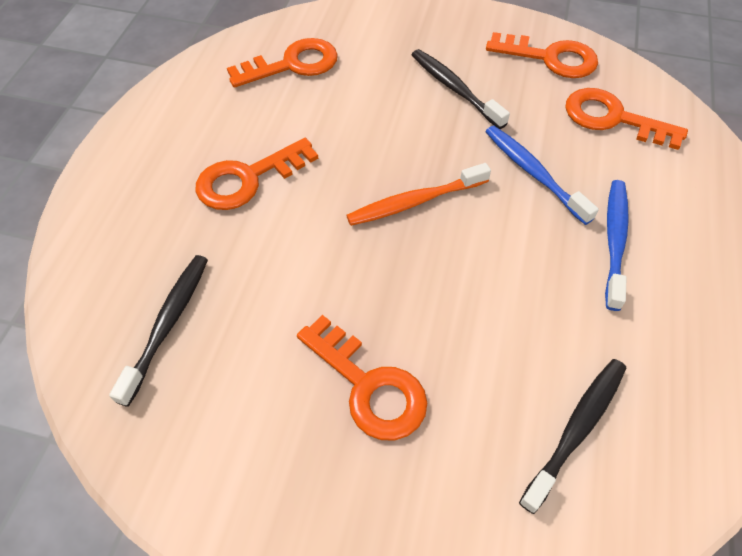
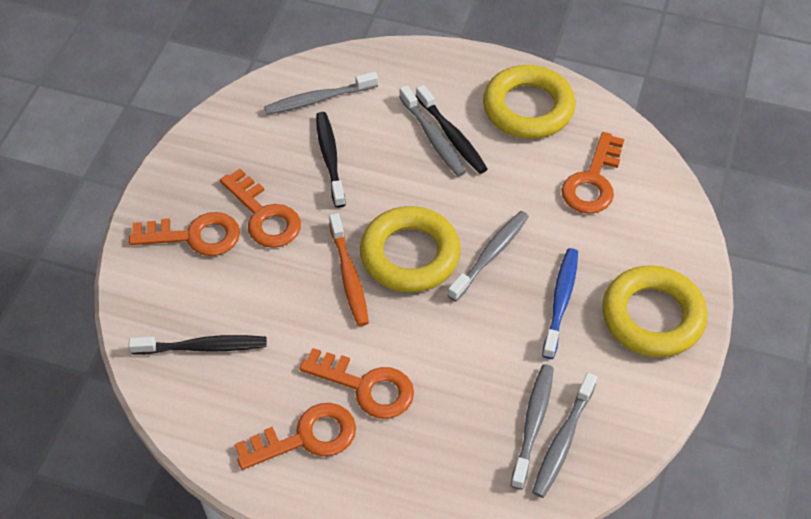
blue toothbrush: [485,126,599,225] [605,180,629,311] = 2 -> [542,248,578,359] = 1
grey toothbrush: none = 0 -> [264,72,378,115] [399,85,466,176] [447,211,529,301] [511,364,554,490] [532,373,597,498] = 5
yellow ring: none = 0 -> [360,206,461,292] [483,65,575,139] [602,265,707,357] = 3

